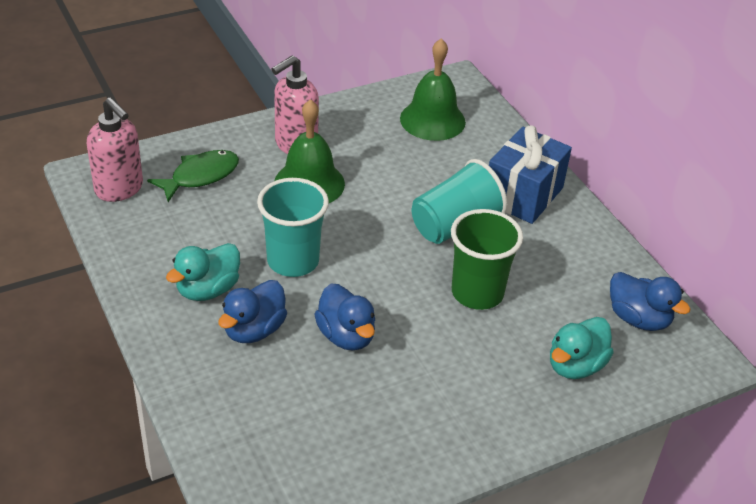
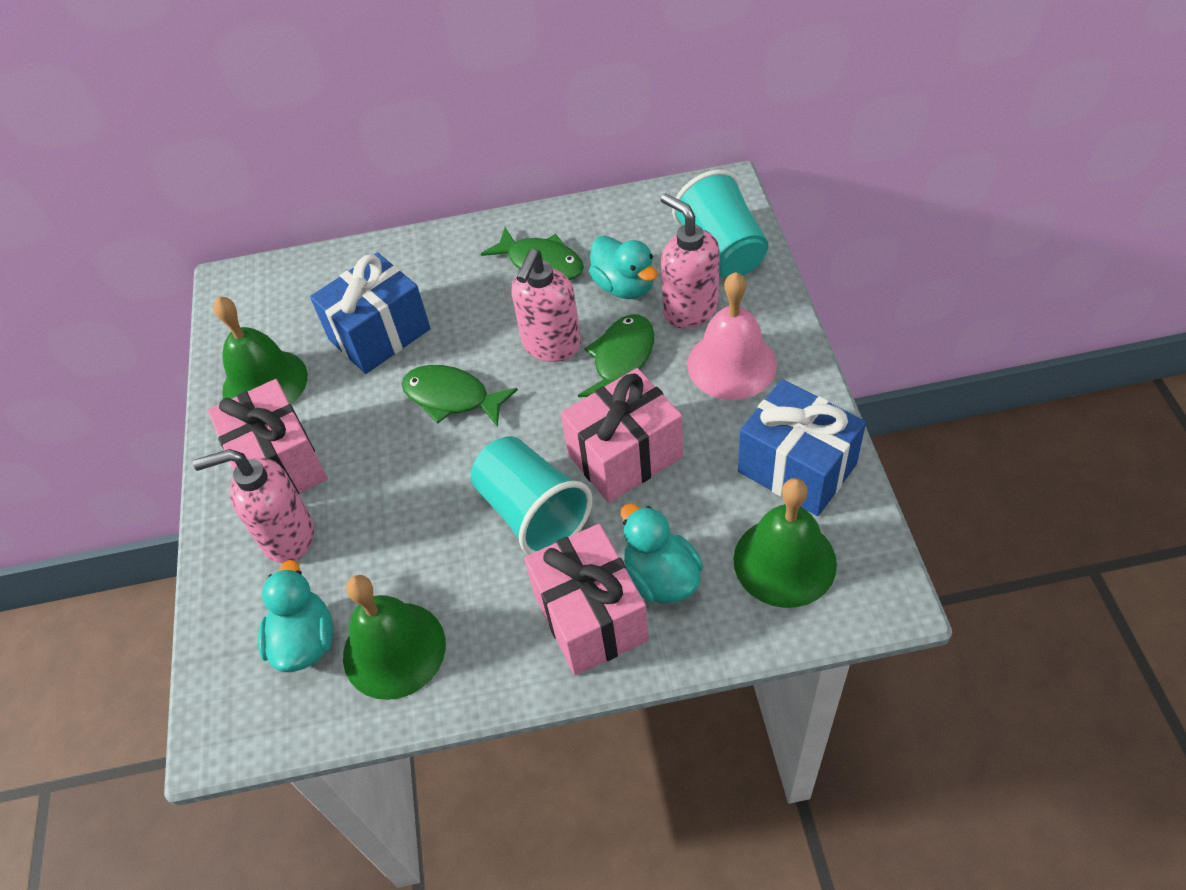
blue duck: [218,280,287,343] [314,284,375,351] [610,272,691,331] = 3 -> none = 0
blue gift: [489,125,572,224] = 1 -> [310,252,431,374] [738,379,866,516] = 2
green bell: [274,99,345,203] [400,38,466,141] = 2 -> [213,296,308,405] [343,575,446,700] [733,478,837,608] = 3
green cup: [451,209,523,310] = 1 -> none = 0
green fish: [147,150,239,202] = 1 -> [402,365,518,427] [481,227,584,280] [578,315,654,397] = 3
pink bell: none = 0 -> [687,272,777,400] = 1
pink gift: none = 0 -> [207,379,328,494] [524,524,649,676] [561,368,683,503] = 3
pink soap dispenser: [87,98,143,202] [271,55,319,154] = 2 -> [193,449,314,564] [512,249,581,362] [661,193,720,329] = 3
turquoise duck: [166,243,240,301] [550,317,614,379] = 2 -> [258,560,333,672] [589,236,658,299] [621,504,703,604] = 3

